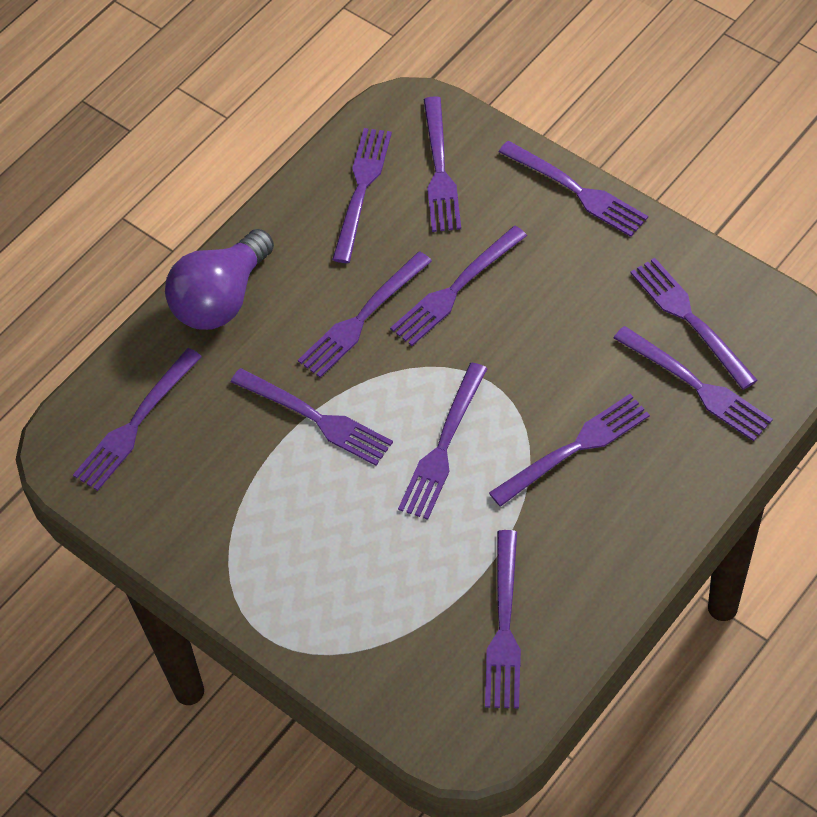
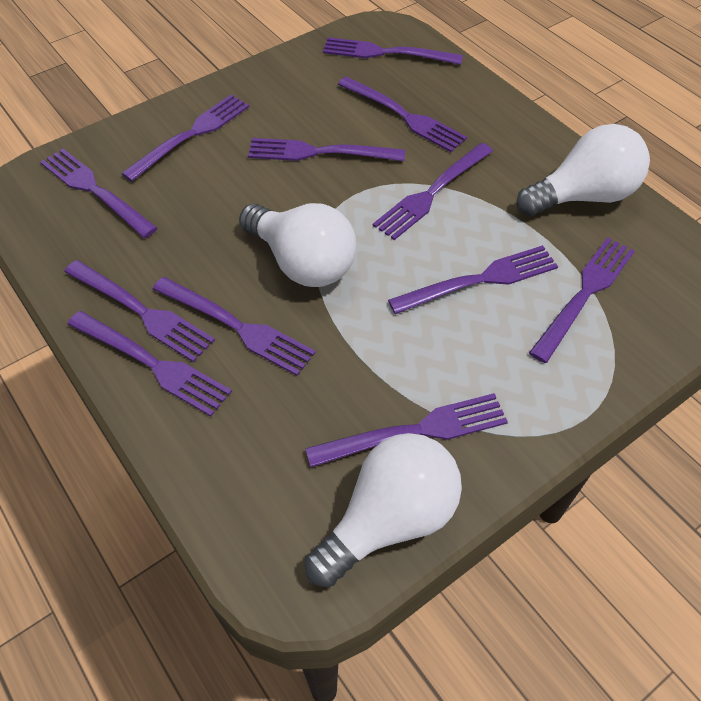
purple light bulb: [165,229,274,330] = 1 -> none = 0
white light bulb: none = 0 -> [239,203,357,287] [305,433,462,588] [517,124,650,216] = 3

